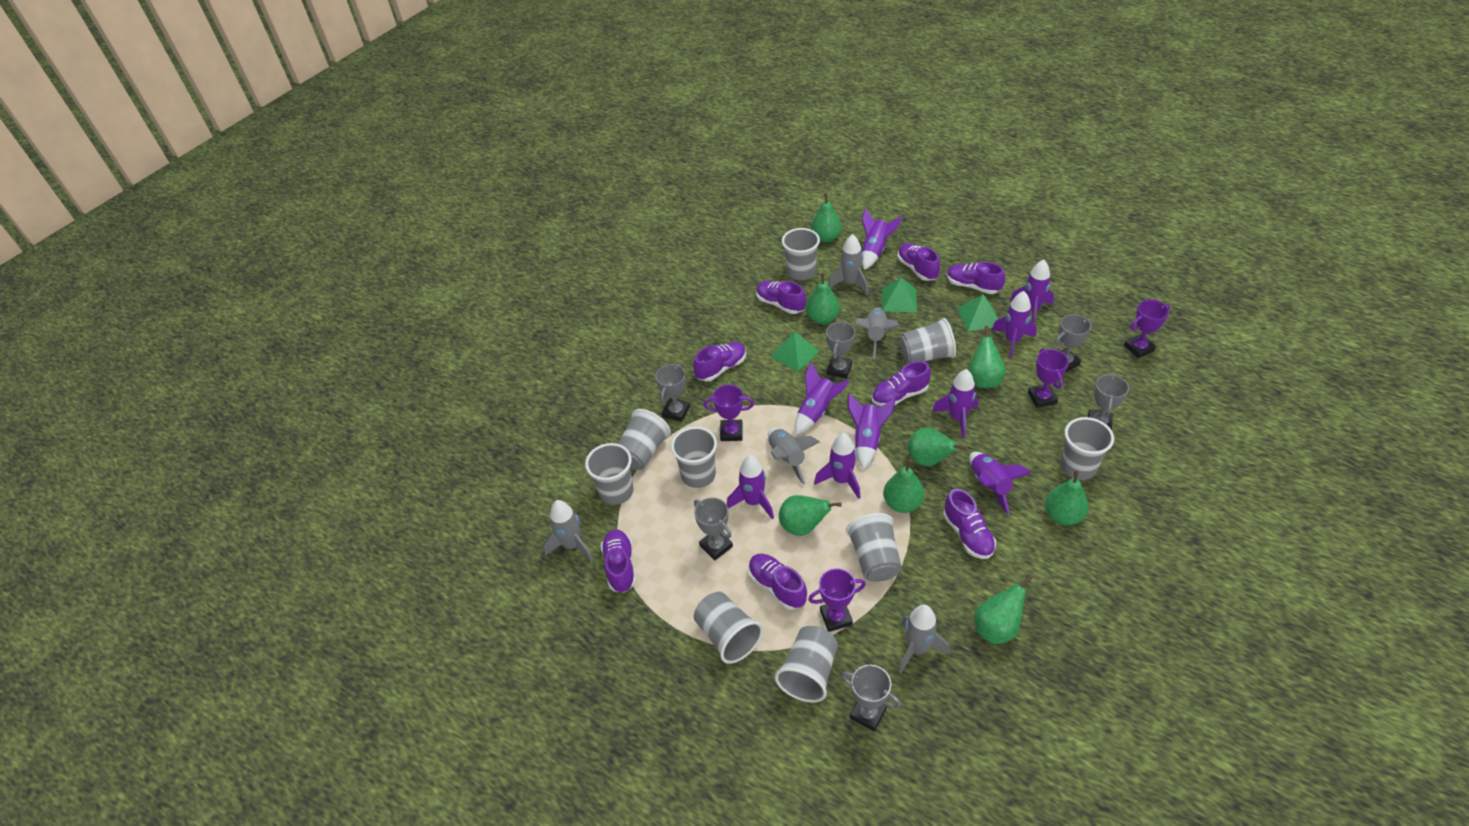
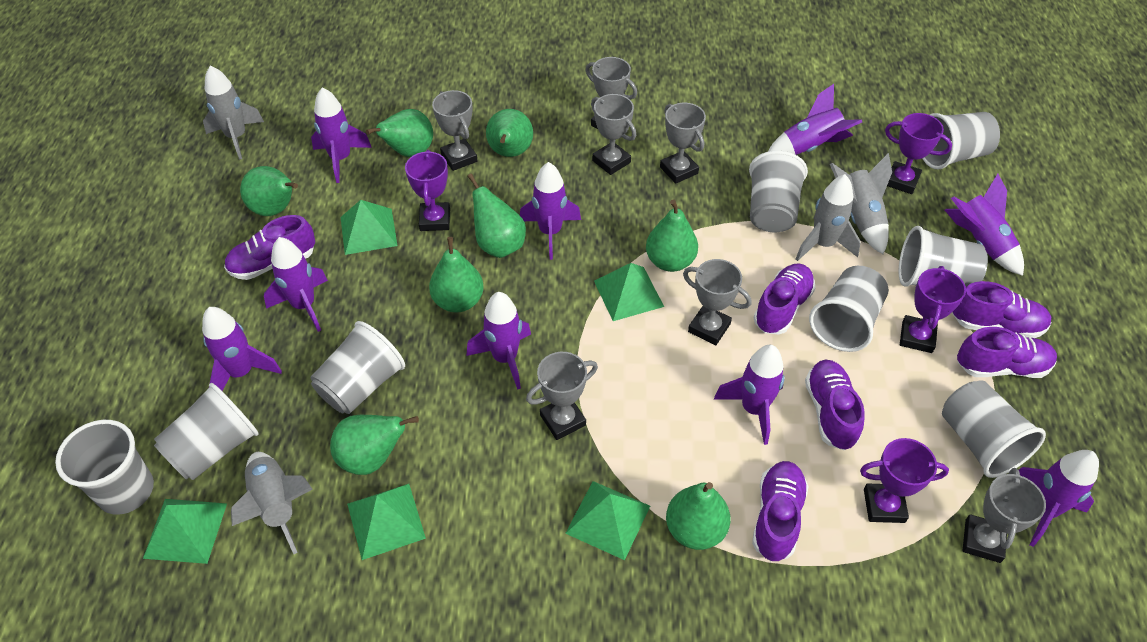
green pyramid: [770,331,820,372] [882,277,917,312] [957,294,998,331] = 3 -> [143,499,227,564] [341,200,398,255] [347,484,426,560] [565,481,650,560] [594,263,664,321] = 5
grey cup: [585,443,634,505] [618,409,671,470] [671,427,717,488] [694,592,763,664] [775,626,838,703] [782,228,820,280] [846,513,902,582] [900,318,956,363] [1060,417,1114,480] = 9 -> [55,420,154,515] [154,383,259,480] [310,321,405,414] [749,151,808,232] [809,266,889,352] [899,226,988,287] [922,112,1000,170] [942,380,1046,478] = 8
grey rocket: [543,500,593,562] [768,428,819,485] [829,234,868,295] [854,308,899,359] [899,605,950,673] = 5 -> [203,66,264,160] [231,452,313,554] [796,174,861,261] [830,153,892,254] = 4
grey trophy: [655,363,690,422] [694,498,733,560] [826,321,855,379] [841,665,901,731] [1055,314,1092,373] [1088,373,1129,430] = 6 -> [432,90,477,171] [526,352,598,440] [585,57,637,129] [591,94,636,175] [660,103,706,184] [683,259,751,345] [962,468,1046,563] = 7
purple shoe: [601,529,636,593] [693,342,746,381] [748,554,807,610] [756,281,806,314] [871,361,931,406] [898,243,940,281] [943,489,996,559] [947,262,1005,294] = 8 -> [224,215,315,280] [752,461,809,561] [754,263,815,334] [805,360,865,450] [952,281,1052,338] [957,327,1057,378] = 6

